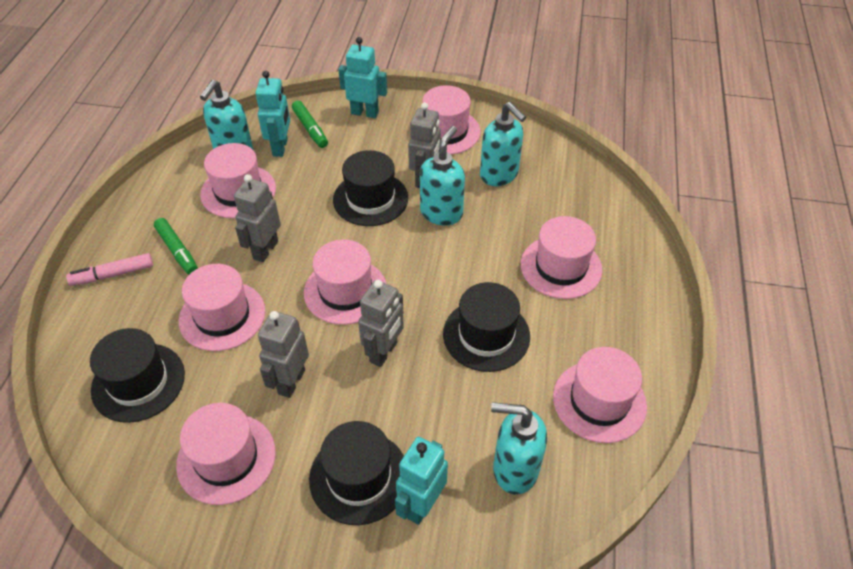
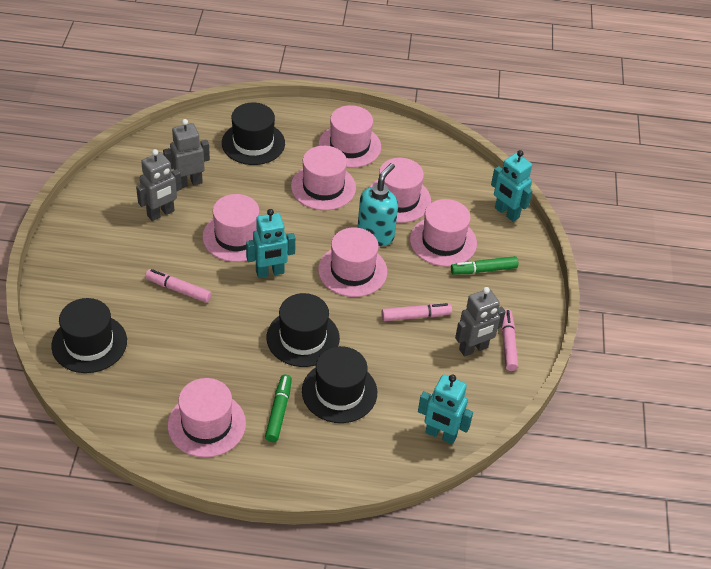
grey robot: [234,174,281,262] [258,311,309,398] [358,280,404,367] [408,102,441,188] = 4 -> [136,149,182,221] [163,119,210,188] [455,287,506,357] = 3
pink marker: [66,253,153,286] = 1 -> [145,269,212,303] [382,303,452,321] [501,309,518,371] = 3
turquoise soap dispenser: [200,80,253,149] [420,126,465,225] [480,102,526,186] [491,402,547,495] = 4 -> [357,163,398,246] = 1

